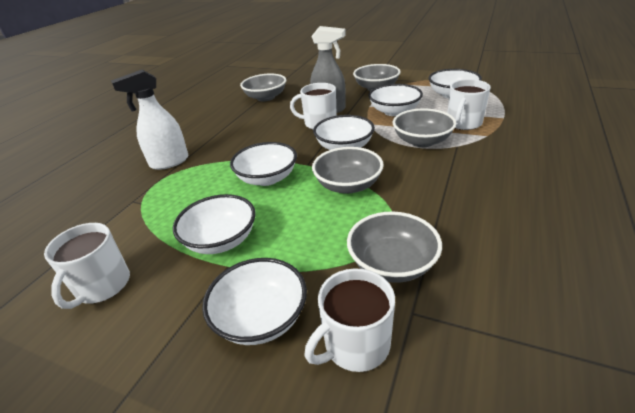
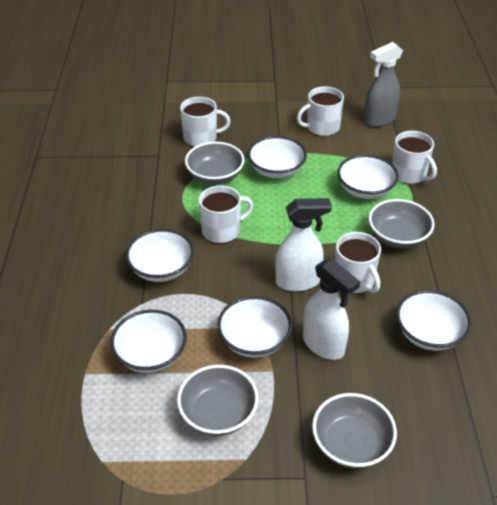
grey bowl: [240,73,286,101] [312,147,384,194] [347,212,442,283] [353,64,401,91] [393,108,456,147] = 5 -> [177,365,258,436] [185,142,245,185] [312,393,397,468] [368,199,435,248] = 4
white mug: [44,223,130,309] [290,83,337,129] [305,268,395,372] [448,79,491,130] = 4 -> [180,97,231,146] [199,186,253,243] [297,86,344,136] [335,232,381,293] [392,131,437,184] = 5
white spray bottle: [111,70,188,170] = 1 -> [276,198,332,291] [303,259,360,360] = 2

